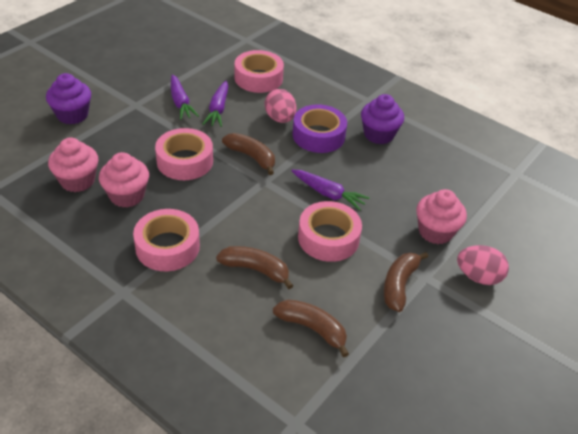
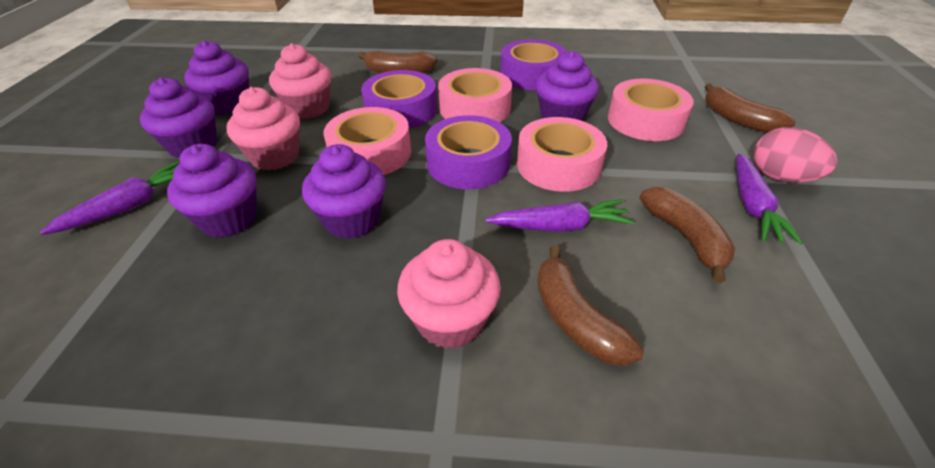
pink egg: [265,89,297,123] [457,245,509,285] = 2 -> [753,127,837,183] = 1
purple cupcake: [46,73,91,124] [361,94,404,144] = 2 -> [140,77,217,158] [167,144,257,238] [184,40,249,115] [302,144,386,239] [536,51,599,121] = 5
purple tape: [293,104,347,153] = 1 -> [361,70,437,128] [425,115,512,189] [500,39,567,90] = 3

